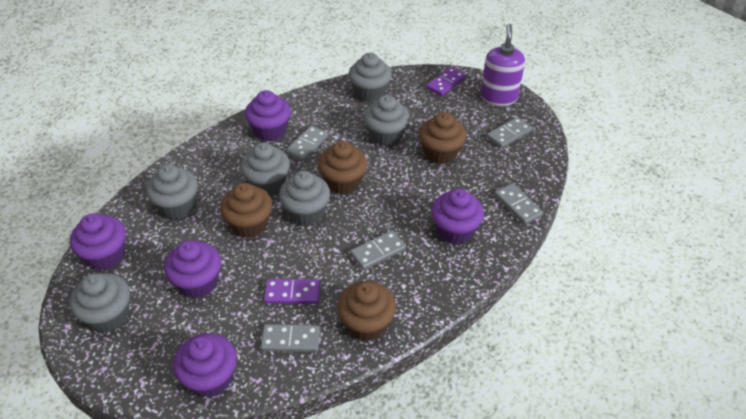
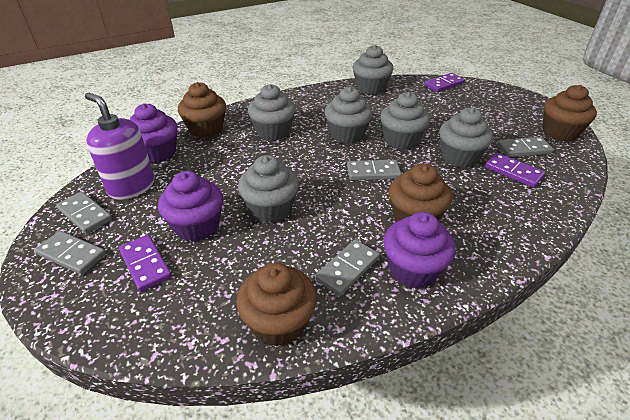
purple cupcake: [70,213,126,270] [164,240,221,298] [173,333,237,398] [245,90,291,141] [431,189,484,244] = 5 -> [130,104,178,163] [158,171,223,242] [383,212,456,288] = 3
purple domino: [264,279,320,304] [426,67,466,96] = 2 -> [119,235,172,292] [424,73,465,92] [485,153,545,188] = 3

